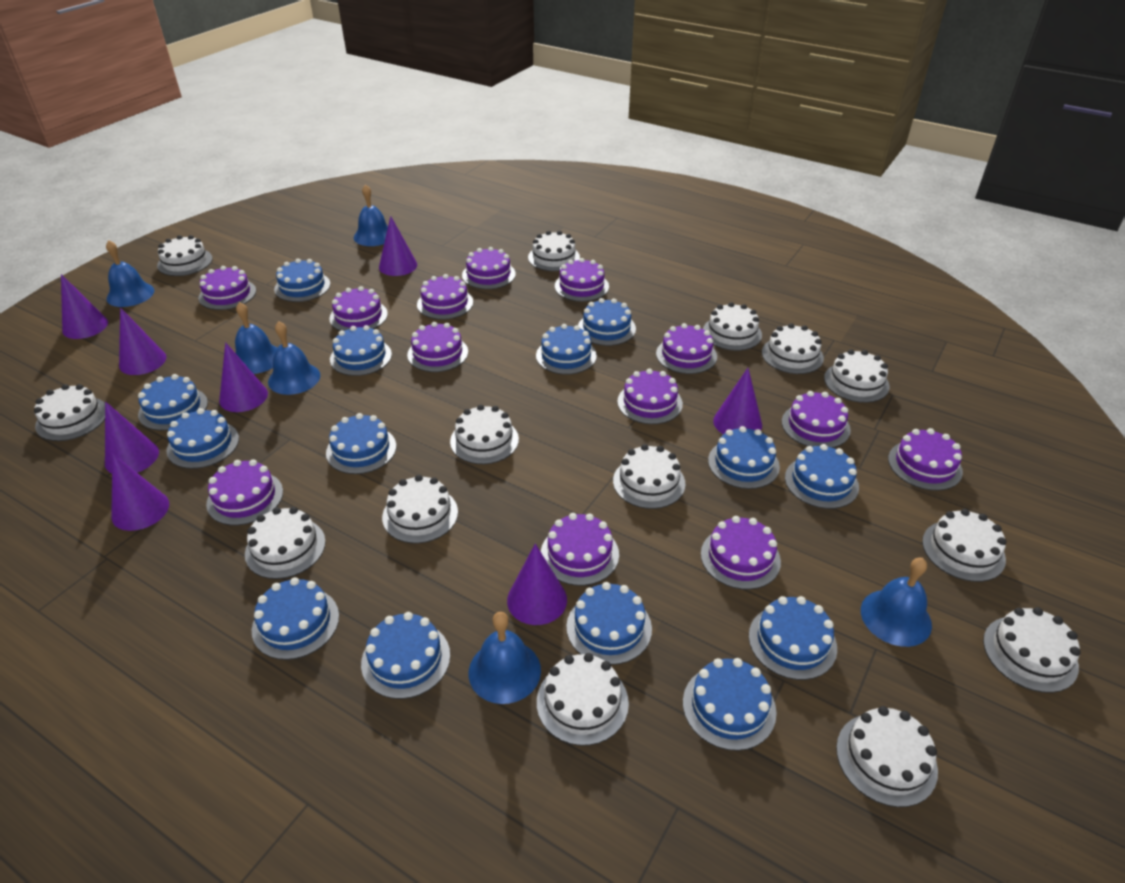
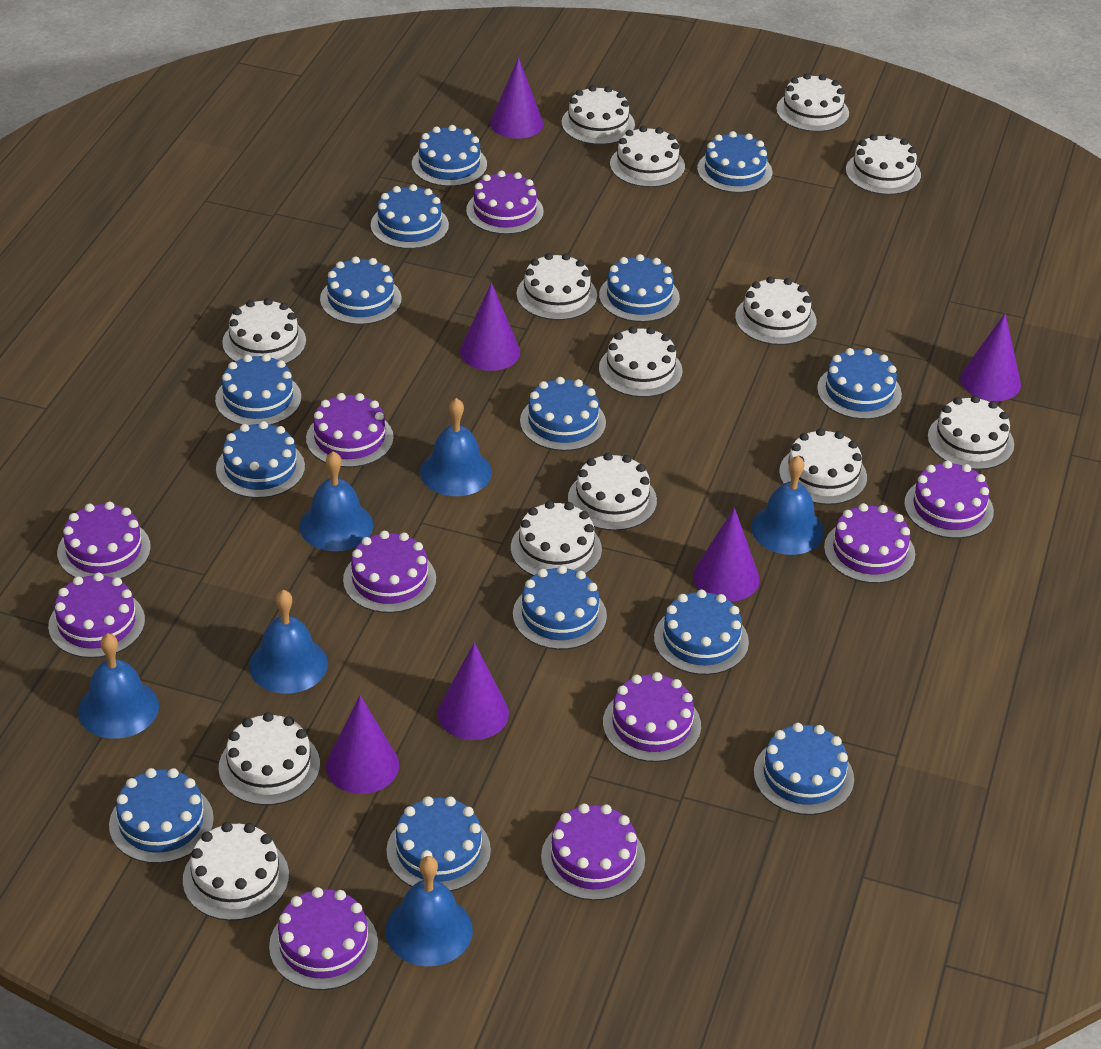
purple cake: [198,266,256,310] [206,459,283,525] [329,286,388,331] [407,322,468,372] [417,274,473,320] [462,247,516,289] [541,513,619,586] [555,258,609,302] [617,368,683,424] [656,323,717,374] [701,516,781,590] [782,391,851,448] [888,428,963,491] = 13 -> [48,573,145,658] [57,501,151,579] [269,887,378,990] [306,393,393,468] [343,531,436,613] [466,170,544,235] [541,804,645,901] [603,672,701,762] [824,503,915,583] [904,461,994,539] = 10
purple cone: [61,274,108,339] [105,402,159,473] [111,454,169,531] [119,308,166,375] [219,342,268,412] [379,216,417,276] [507,543,567,625] [713,368,762,434] = 8 -> [326,695,399,794] [438,643,509,740] [460,283,520,371] [490,57,543,139] [693,508,760,602] [960,313,1021,401] = 6

